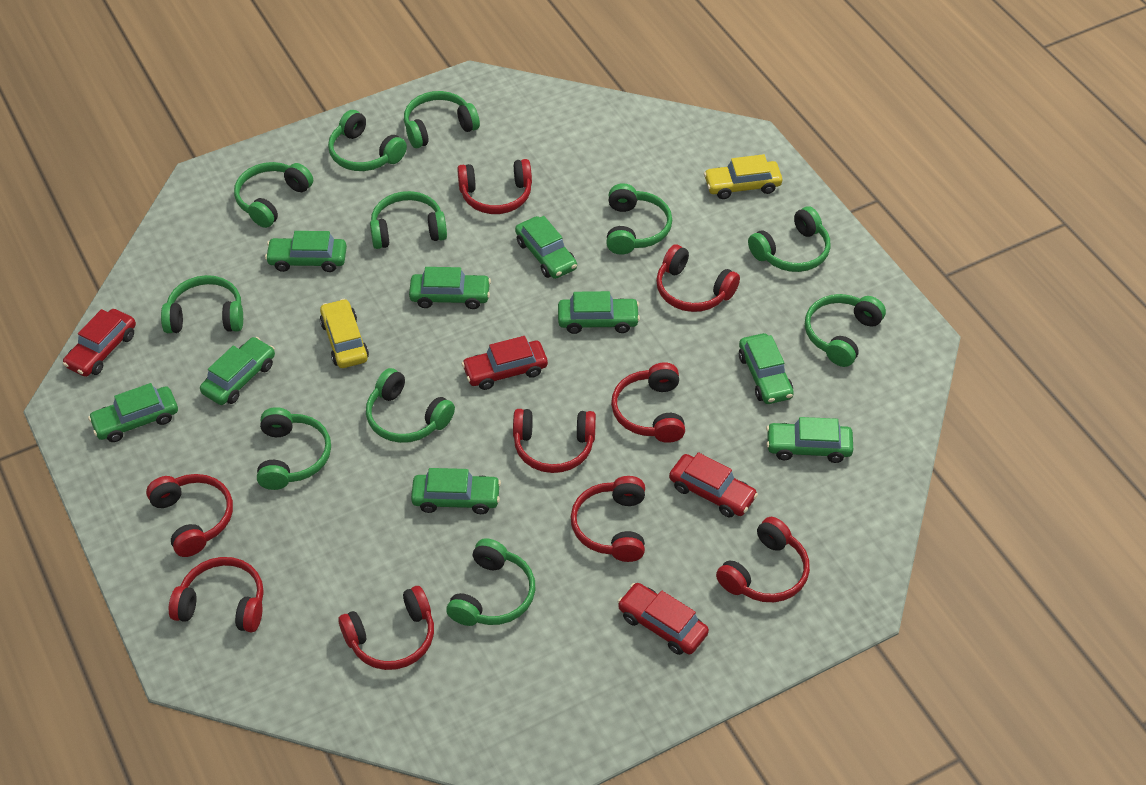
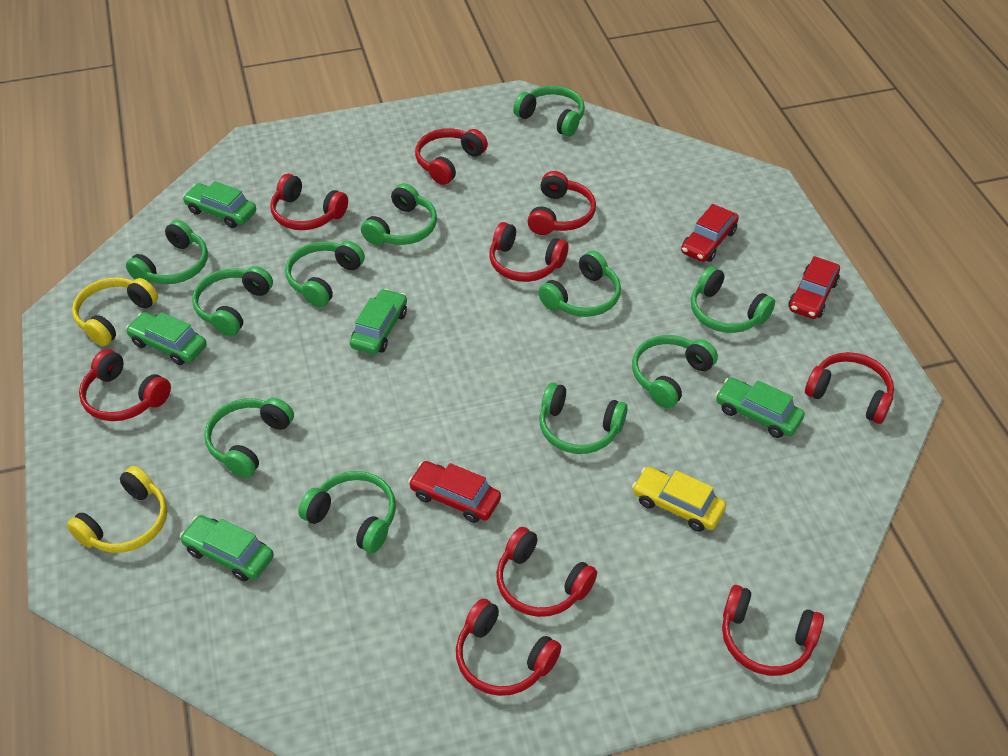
green car: [88,383,178,442] [200,337,275,405] [265,231,347,272] [409,267,491,309] [411,468,501,514] [515,216,577,279] [558,291,640,334] [739,333,794,404] [766,417,853,463] = 9 -> [126,312,207,365] [180,515,274,582] [182,181,256,228] [350,289,407,355] [716,378,804,438] = 5
red car: [63,309,136,377] [462,336,548,390] [618,583,709,655] [669,452,758,517] = 4 -> [408,461,501,523] [681,204,739,262] [788,256,840,319] = 3
yellow car: [320,299,369,368] [704,154,782,199] = 2 -> [632,467,726,532] = 1
yellow headphones: none = 0 -> [67,466,167,553] [72,277,158,346] = 2

